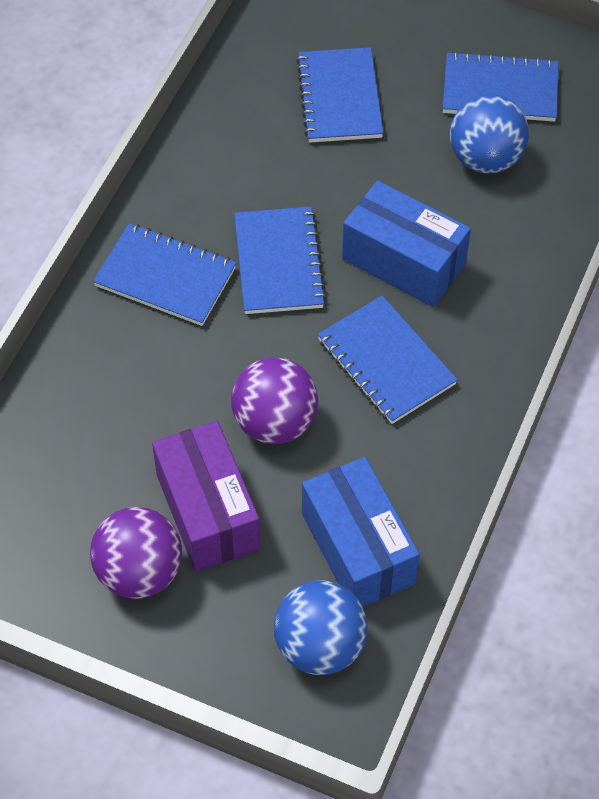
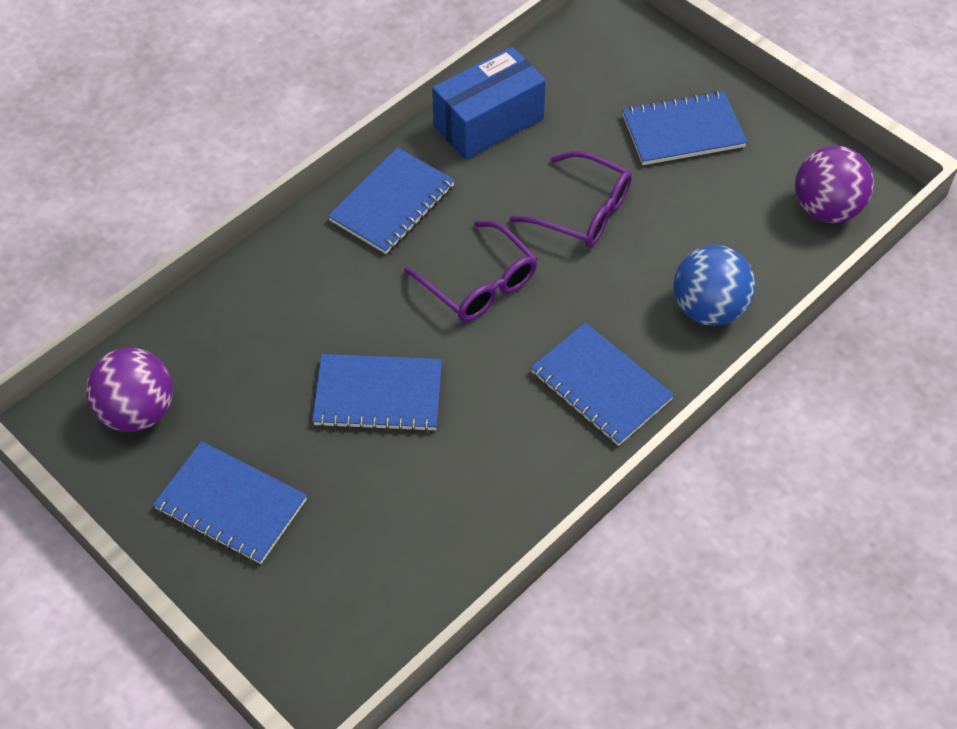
blue ball: [274,580,368,675] [450,94,529,174] = 2 -> [673,245,755,326] = 1
blue box: [302,457,420,607] [342,180,471,307] = 2 -> [432,47,546,160] = 1
purple box: [152,421,261,572] = 1 -> none = 0
purple glasses: none = 0 -> [404,221,537,321] [510,151,632,248] = 2

